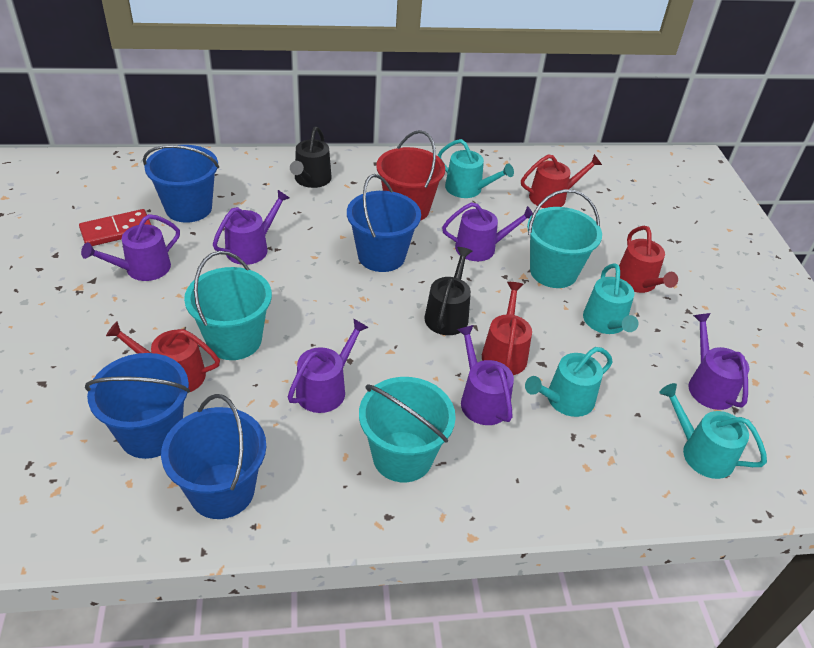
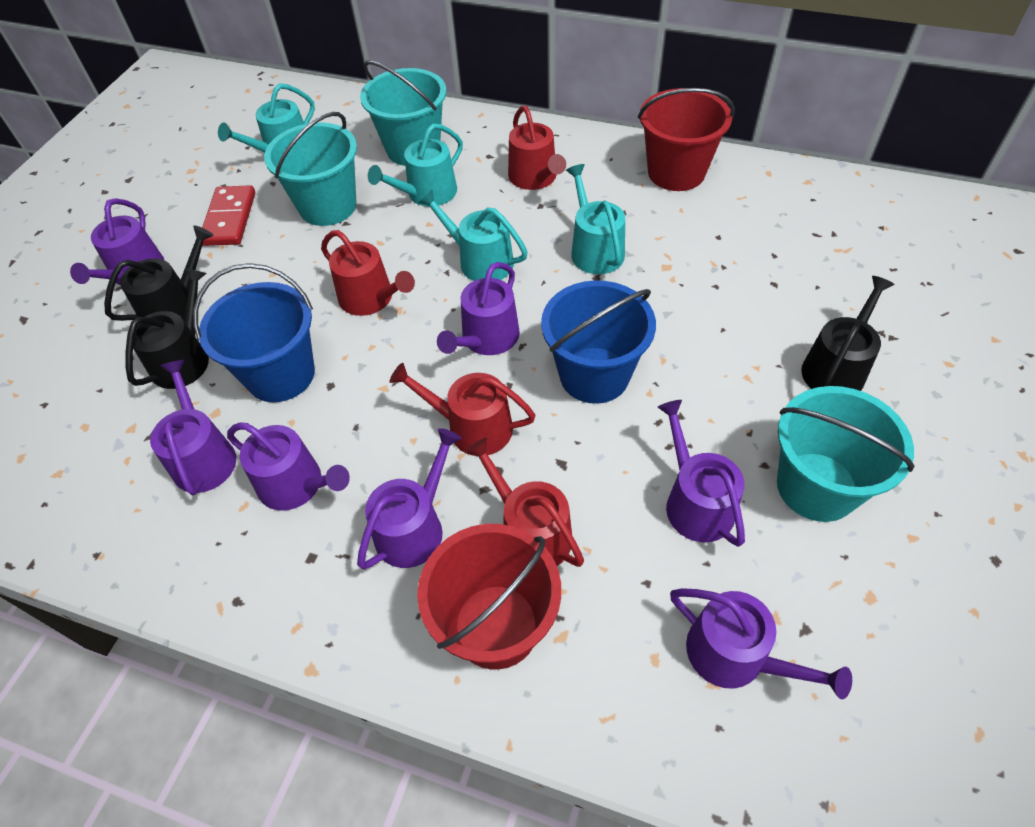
black watering can: [290,127,332,188] [424,247,472,335] = 2 -> [104,225,214,321] [126,268,209,389] [801,276,895,391] = 3
blue bucket: [85,353,190,459] [143,145,219,223] [161,394,266,519] [347,174,421,272] = 4 -> [193,263,315,402] [541,280,656,404] = 2
purple watering can: [81,214,180,281] [213,190,289,265] [288,319,369,413] [442,202,533,261] [457,325,514,425] [688,313,749,410] = 6 -> [70,198,164,285] [150,360,236,495] [227,422,350,511] [357,428,462,570] [437,262,520,355] [658,400,745,547] [670,588,852,699] = 7
red bucket: [376,130,445,221] = 1 -> [417,524,561,670] [638,88,735,191] = 2

